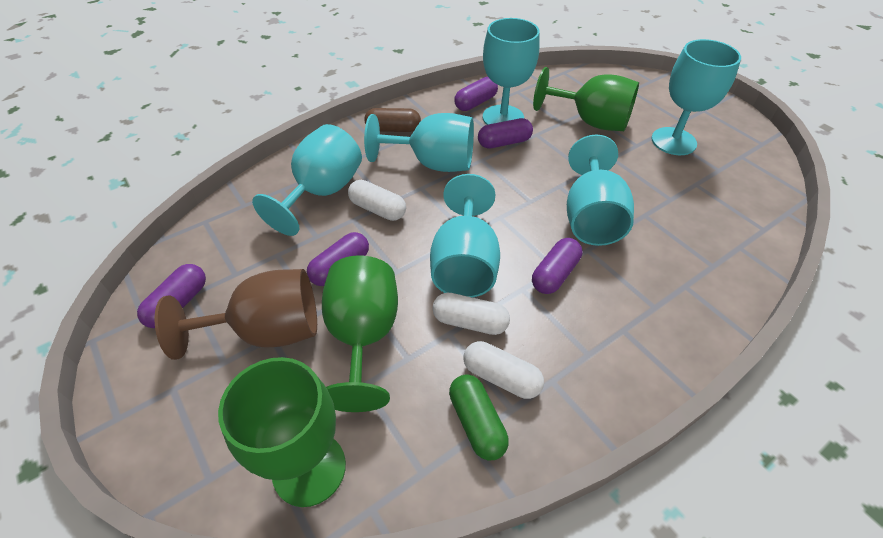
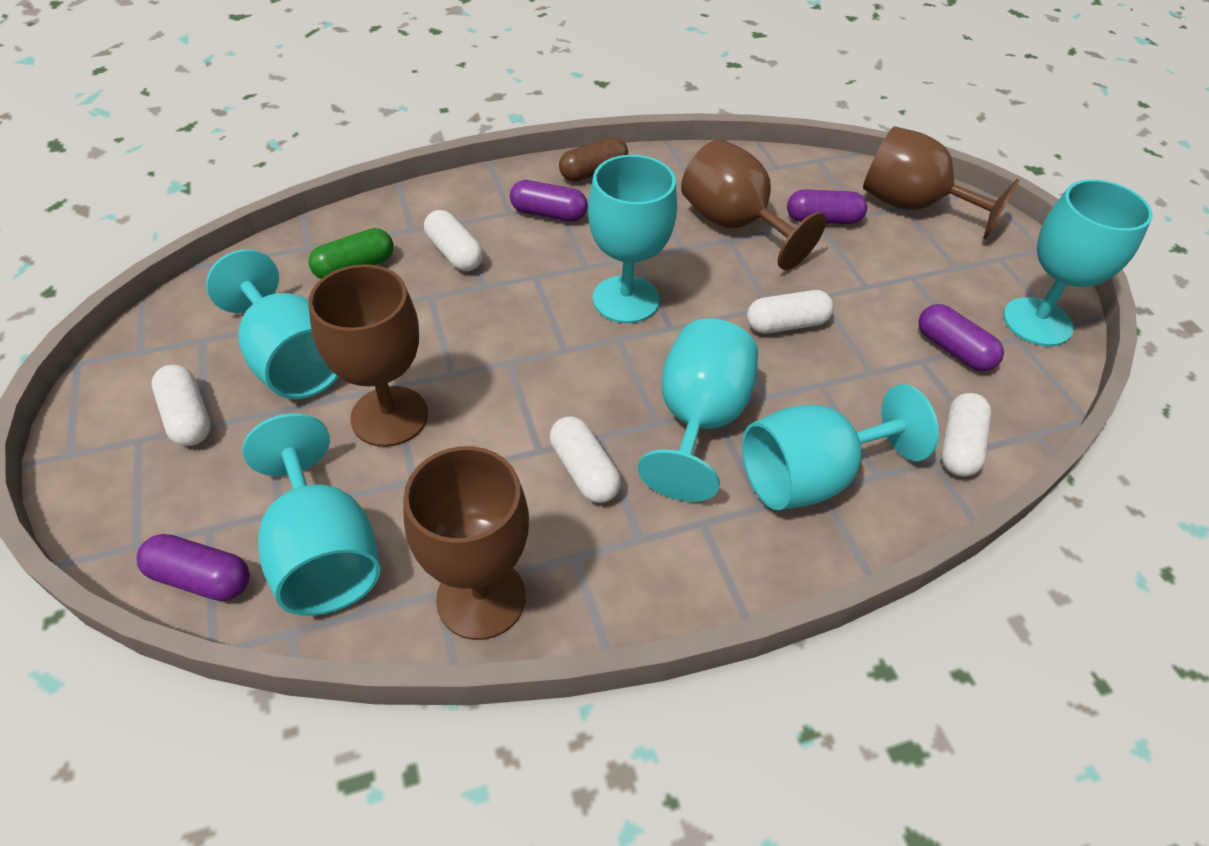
brown goblet: [154,269,317,360] = 1 -> [308,264,428,447] [403,446,529,640] [681,139,826,270] [863,126,1019,239] = 4
green goblet: [218,357,346,507] [322,255,398,412] [533,67,639,131] = 3 -> none = 0
purple capsule: [137,264,206,328] [307,232,369,286] [454,77,498,111] [478,118,533,149] [532,238,582,294] = 5 -> [136,534,250,601] [510,180,588,222] [787,189,867,224] [919,304,1004,371] = 4
white capsule: [348,180,406,221] [432,293,510,335] [464,341,544,399] = 3 -> [152,365,211,446] [424,210,483,271] [550,416,621,503] [747,290,833,333] [941,393,991,477] = 5

